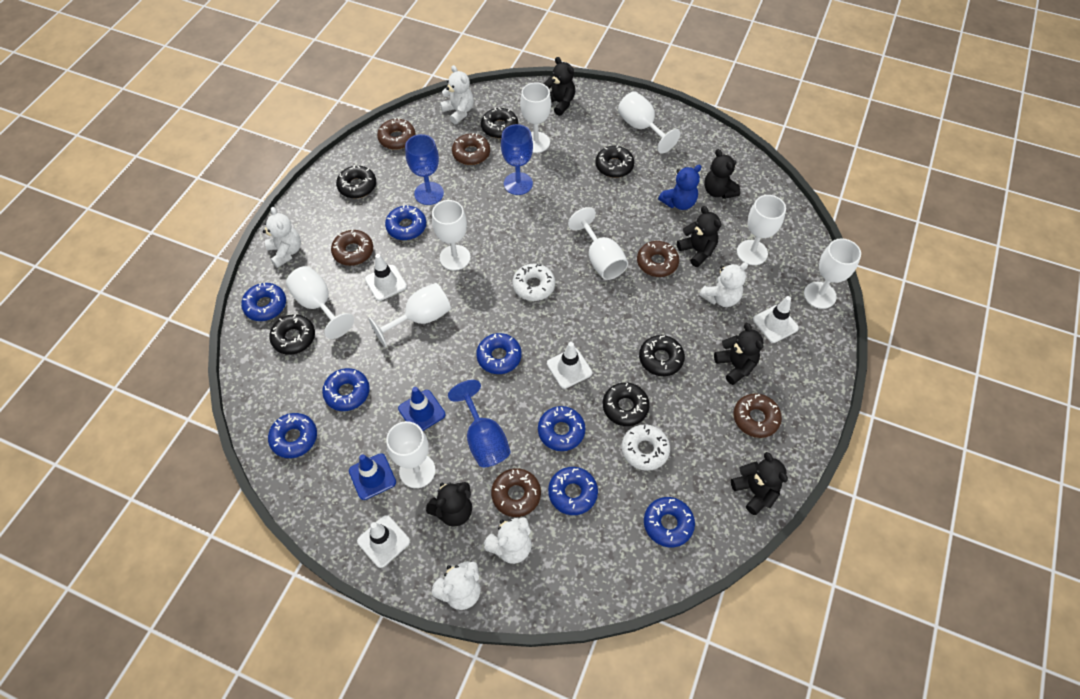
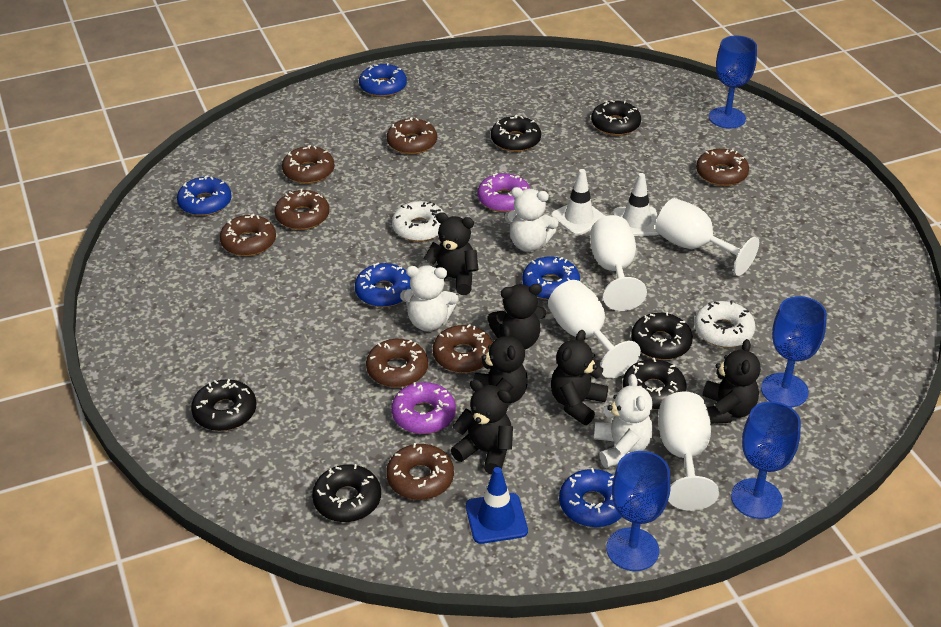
blue donut: [241,283,286,321] [268,413,317,458] [322,368,370,411] [385,205,426,240] [476,333,521,374] [538,406,585,451] [548,467,598,515] [644,497,695,547] = 8 -> [177,176,232,216] [355,263,411,307] [359,63,407,97] [522,256,580,300] [559,468,622,527] = 5
blue goblet: [405,134,444,205] [448,380,511,467] [501,124,533,195] = 3 -> [606,451,670,571] [709,36,757,129] [731,401,801,519] [761,296,827,407] = 4
blue teddy bear: [658,165,702,210] = 1 -> none = 0
blue traffic cone: [349,453,396,500] [398,387,446,431] = 2 -> [466,467,528,544] = 1
brown donut: [331,229,373,266] [377,118,416,150] [452,133,490,165] [491,468,541,517] [637,241,679,277] [733,393,782,438] = 6 -> [220,214,276,256] [275,189,329,230] [282,145,334,184] [366,339,428,387] [386,443,454,500] [387,117,437,154] [433,324,493,373] [696,149,749,186] = 8
purple donut: none = 0 -> [391,382,456,434] [478,173,530,212] = 2
white goblet: [286,266,354,339] [368,283,451,347] [386,421,436,488] [432,200,471,271] [520,82,551,153] [568,207,628,280] [618,92,680,154] [737,195,786,265] [804,238,861,309] = 9 -> [548,280,641,378] [591,215,647,311] [655,198,759,276] [659,392,719,511] = 4
white teddy bear: [263,207,301,268] [432,561,481,610] [440,65,474,124] [484,517,532,564] [699,262,748,307] = 5 -> [400,265,459,331] [505,187,559,252] [594,374,653,468] = 3
white traffic cone: [357,515,410,568] [365,254,407,301] [547,342,592,389] [753,296,799,343] = 4 -> [551,169,605,236] [613,173,659,236] = 2

